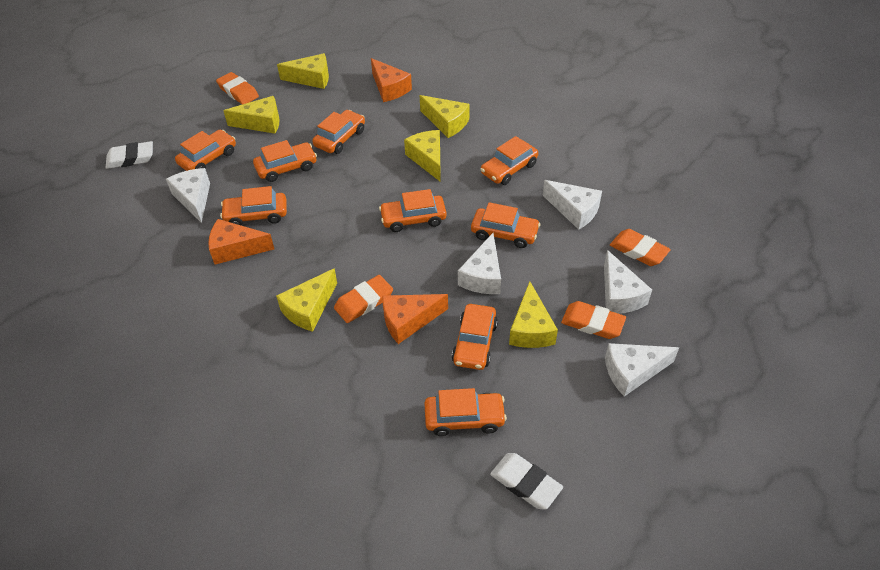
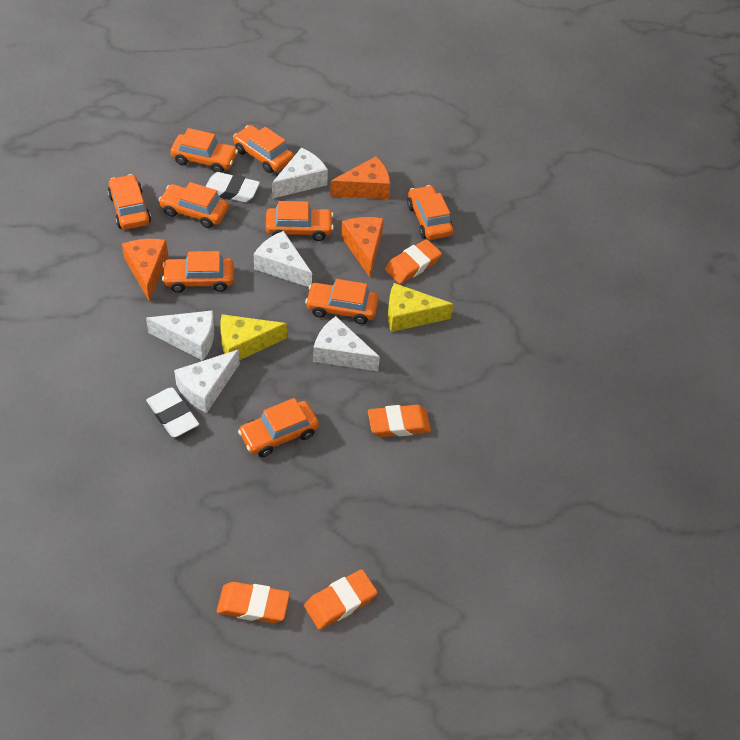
yellow cheese: [223,96,279,134] [276,268,337,332] [277,53,329,89] [404,130,441,182] [420,95,470,138] [509,281,558,348] = 6 -> [220,314,287,360] [388,283,454,332] = 2

